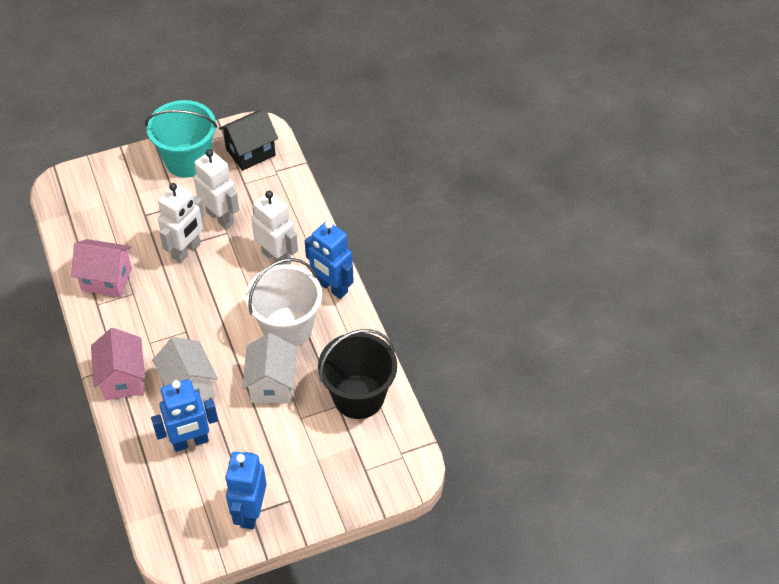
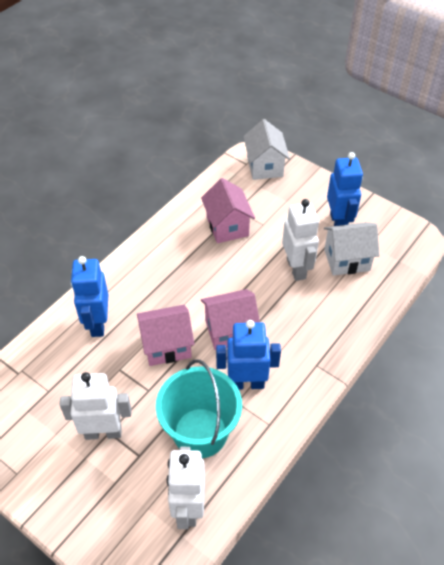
black bucket: [318,329,397,419] = 1 -> none = 0
black house: [219,109,278,171] = 1 -> none = 0
pink house: [71,239,132,297] [91,328,145,400] = 2 -> [137,305,195,366] [201,178,255,243] [201,289,260,350] = 3
white bucket: [246,258,322,347] = 1 -> none = 0

